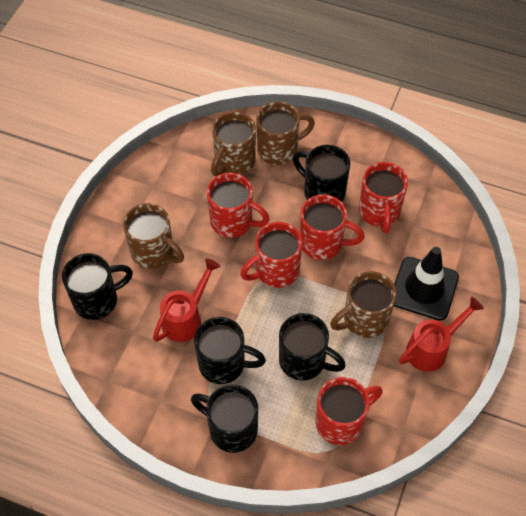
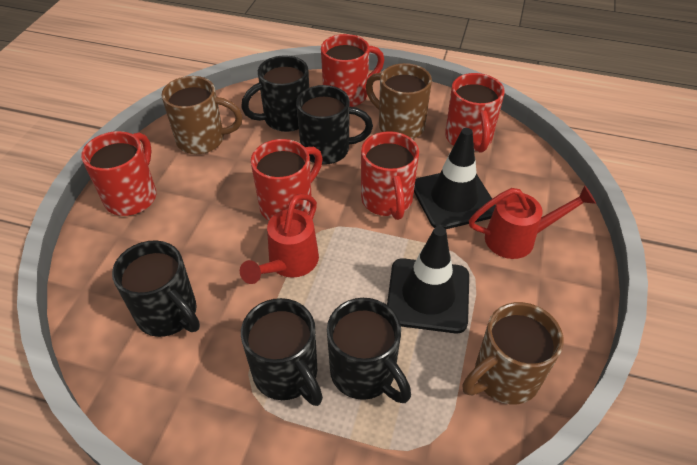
black traffic cone: [394,247,459,321] = 1 -> [387,226,469,334] [414,128,496,229] = 2
brown mug: [123,203,184,269] [211,112,256,176] [256,102,315,165] [330,271,397,338] = 4 -> [161,76,243,154] [366,63,432,139] [462,302,564,404] = 3

